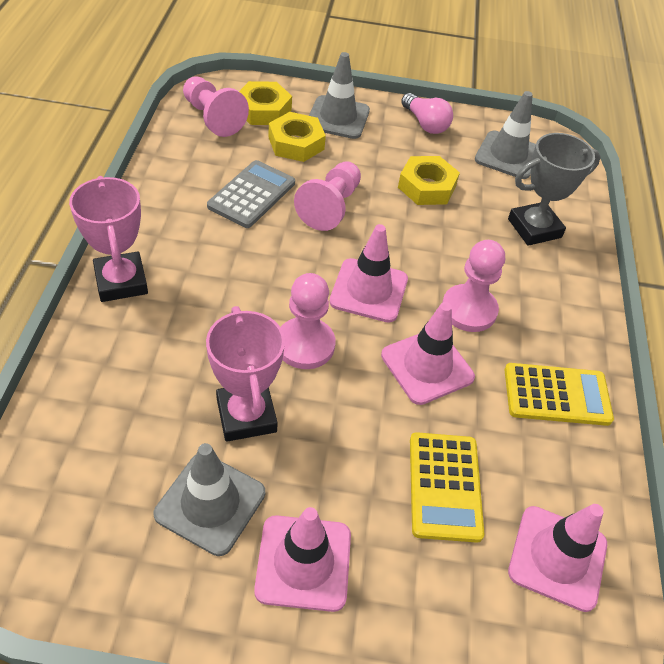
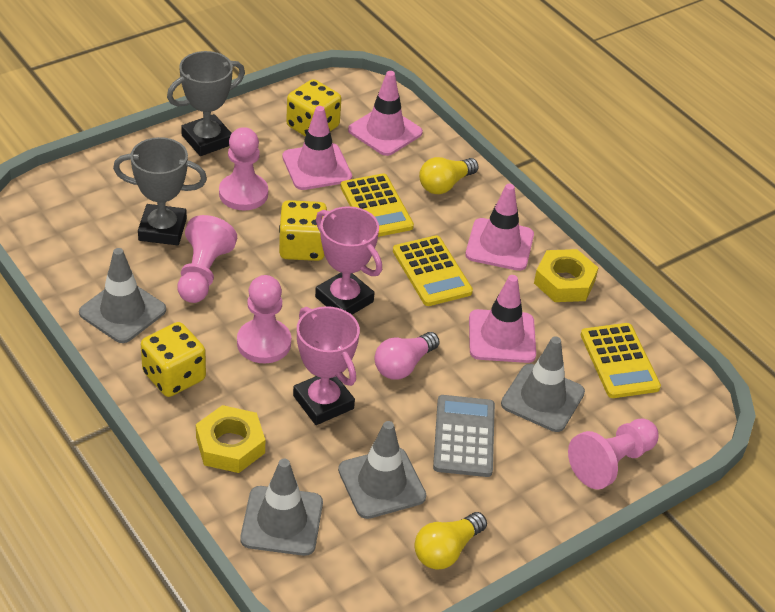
grey traffic cone: [153,443,265,556] [309,52,370,139] [475,91,536,179] = 3 -> [79,248,166,343] [240,459,323,556] [338,421,426,519] [501,336,585,432] = 4
grey trophy: [508,133,601,246] = 1 -> [113,137,207,245] [167,51,245,156] = 2
yellow calculator: [410,432,484,543] [505,363,614,426] = 2 -> [341,173,414,237] [393,235,473,306] [581,323,661,398] = 3
yellow dice: none = 0 -> [141,322,206,397] [279,200,327,261] [286,79,341,137] = 3
yellow light bulb: none = 0 -> [414,512,487,570] [419,157,479,194] = 2
yellow nut: [239,81,292,125] [269,112,326,162] [398,156,460,205] = 3 -> [196,405,265,473] [534,249,598,302] = 2

